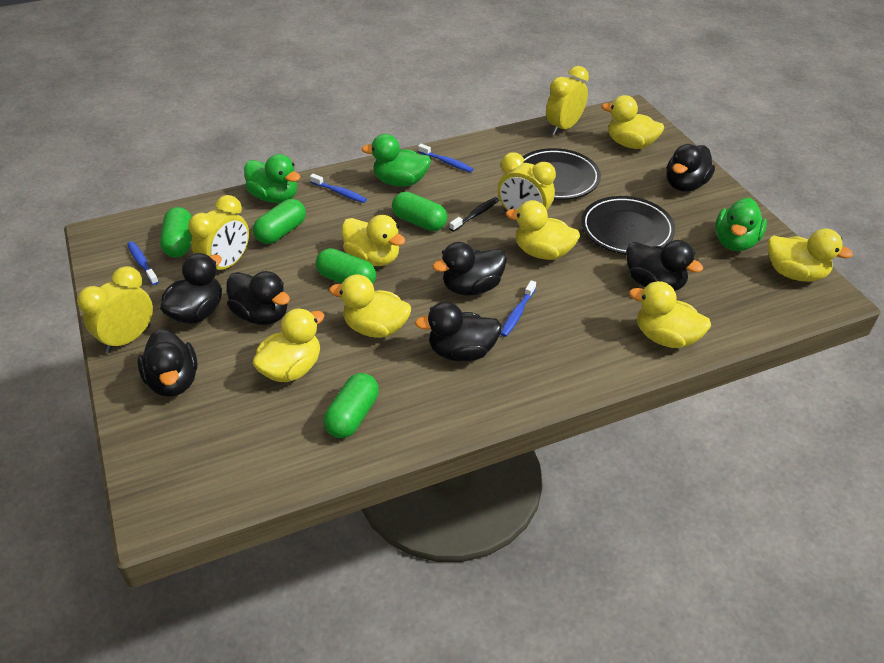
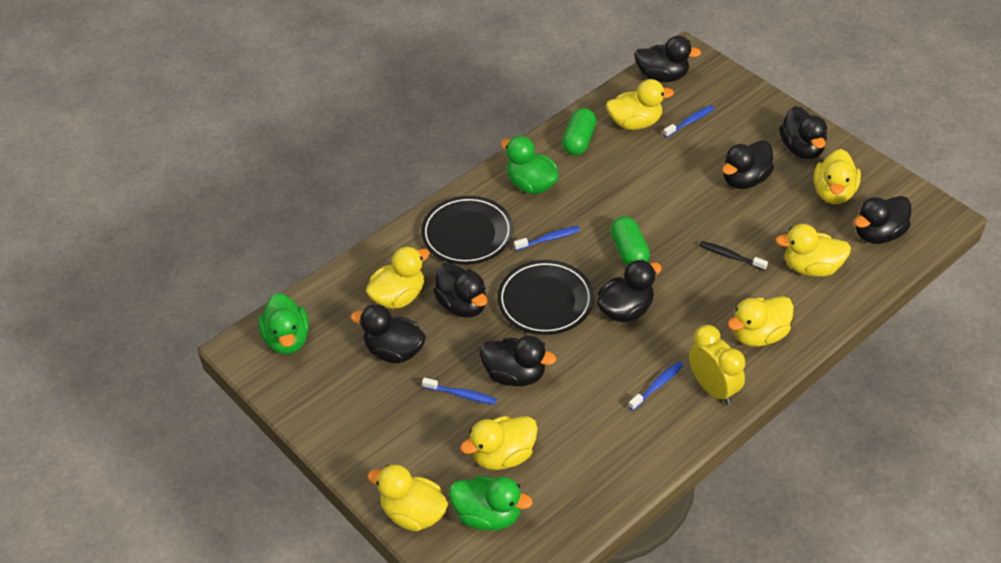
black duck: [137,329,198,397] [160,253,222,324] [227,271,290,325] [415,302,502,362] [432,242,507,296] [626,240,703,291] [667,144,715,192] = 7 -> [351,304,426,363] [433,262,487,317] [479,336,556,386] [597,260,662,322] [634,36,701,82] [722,140,774,189] [779,106,827,159] [854,196,911,244] = 8
green capsule: [160,207,192,257] [253,199,306,244] [316,248,376,284] [324,373,379,438] [392,192,447,231] = 5 -> [562,108,596,155] [611,216,650,266] = 2
yellow clock: [77,266,153,353] [189,195,249,270] [498,152,556,212] [546,66,589,135] = 4 -> [689,325,745,405] = 1

